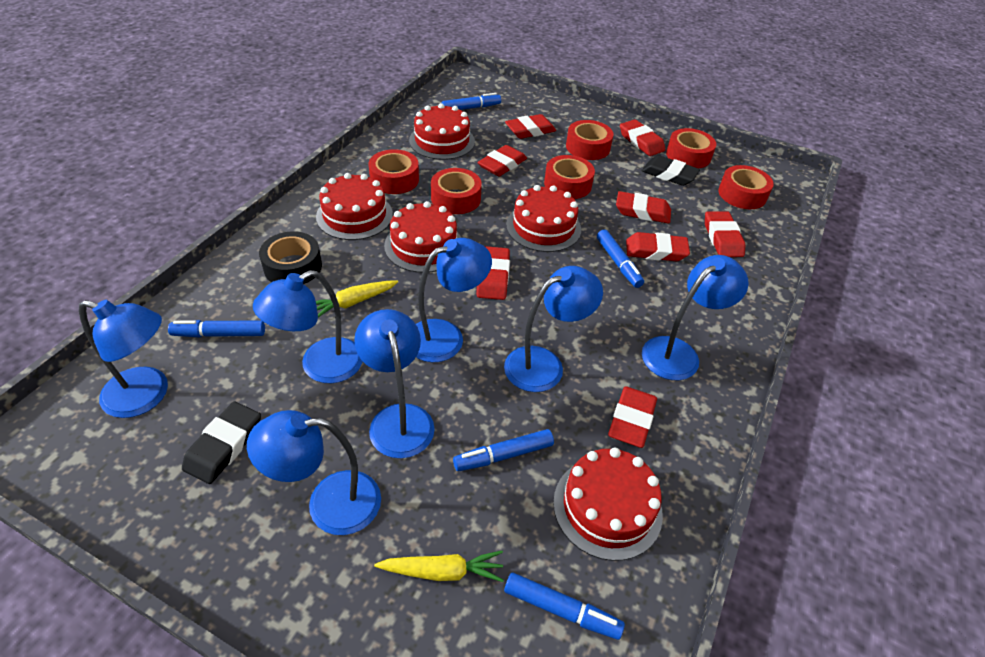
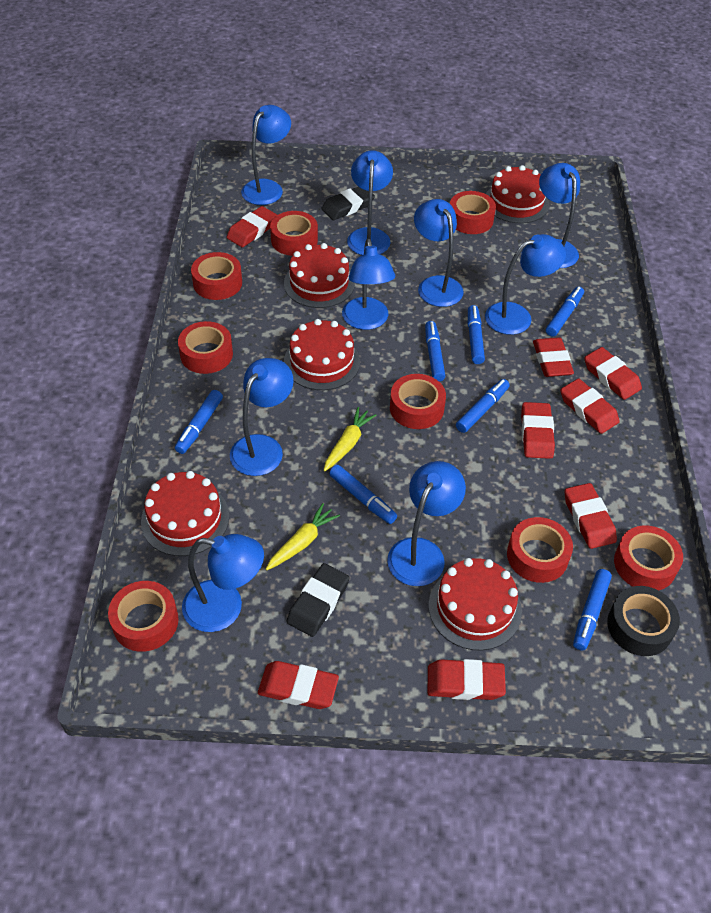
blue lamp: [79,300,168,418] [247,410,381,535] [253,270,363,383] [354,309,435,458] [416,238,492,362] [504,266,603,392] [642,255,749,380] = 7 -> [182,534,264,632] [230,358,294,476] [241,105,291,205] [342,239,395,330] [347,150,393,255] [387,461,466,586] [414,199,464,307] [485,234,566,335] [539,163,580,268] = 9
blue marker: [168,320,265,338] [442,93,501,110] [453,429,554,471] [504,572,625,640] [597,230,644,288] = 5 -> [175,390,223,454] [329,465,397,524] [425,321,446,382] [456,379,510,433] [468,305,485,364] [546,287,584,337] [573,569,612,651] = 7
red tape: [369,149,419,194] [431,168,482,214] [544,155,595,199] [566,120,613,160] [666,128,716,169] [718,165,774,209] = 6 -> [108,581,179,652] [178,321,233,374] [191,252,242,300] [270,211,318,256] [390,374,446,429] [450,191,496,234] [507,517,573,583] [614,525,683,590] = 8

